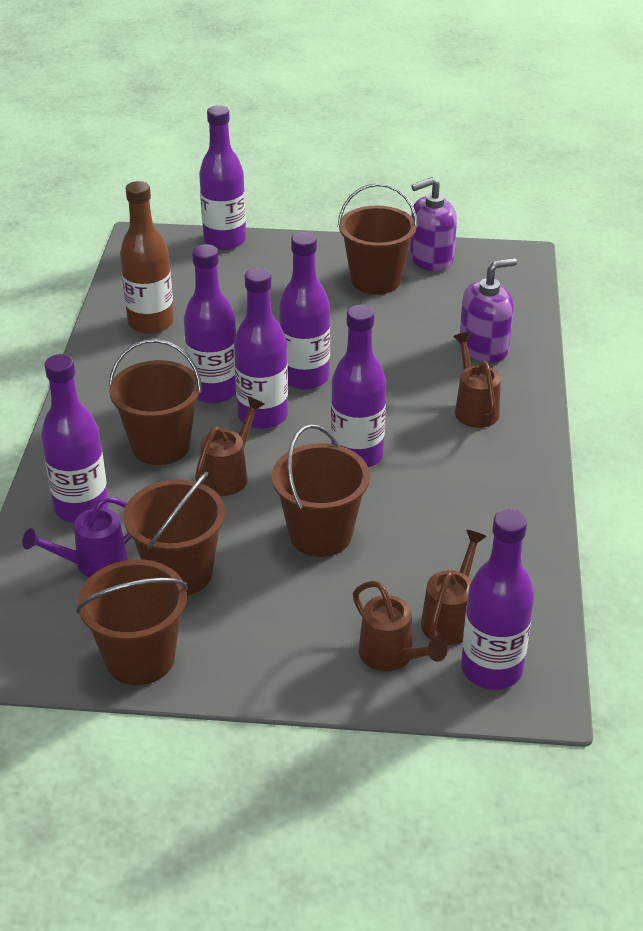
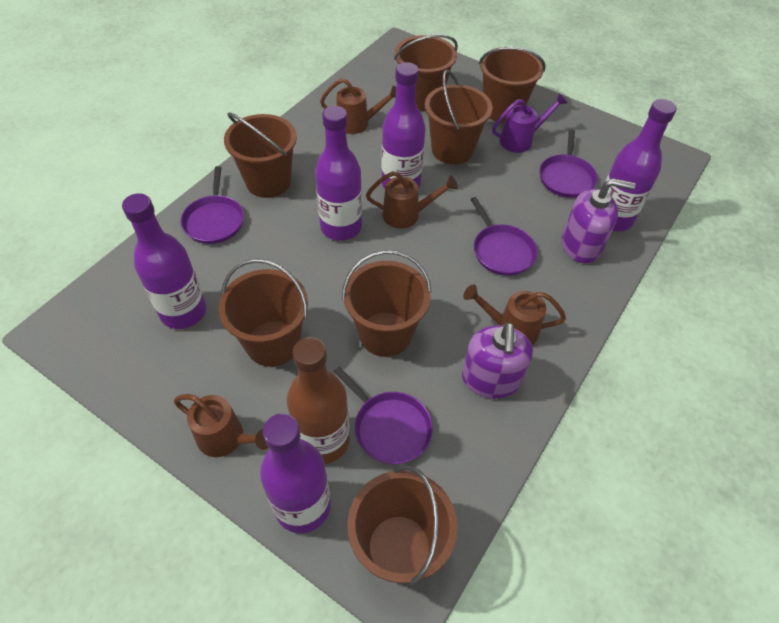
brown bucket: [76,559,188,685] [109,339,202,465] [123,471,225,596] [272,424,370,557] [338,183,418,294] = 5 -> [218,259,308,367] [224,113,297,198] [342,250,432,357] [348,466,458,585] [394,34,458,111] [425,70,493,164] [479,47,546,123] = 7
purple bottle: [41,354,109,523] [184,244,236,404] [199,105,246,250] [234,268,288,429] [279,232,330,390] [331,305,386,468] [461,509,534,690] = 7 -> [122,193,206,329] [260,413,331,533] [315,106,362,241] [381,62,425,189] [605,99,676,231] = 5
purple pan: none = 0 -> [181,166,244,244] [333,367,433,464] [470,197,538,276] [539,129,598,198] = 4

